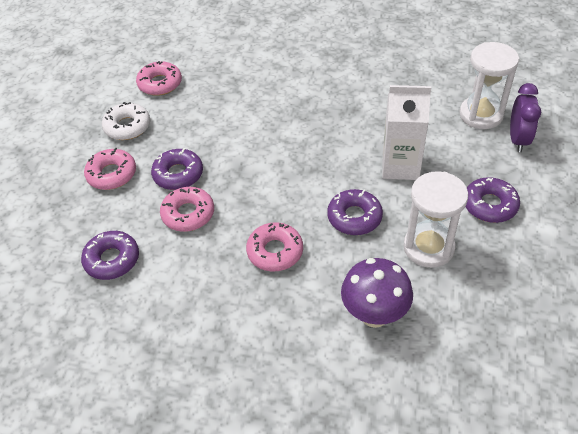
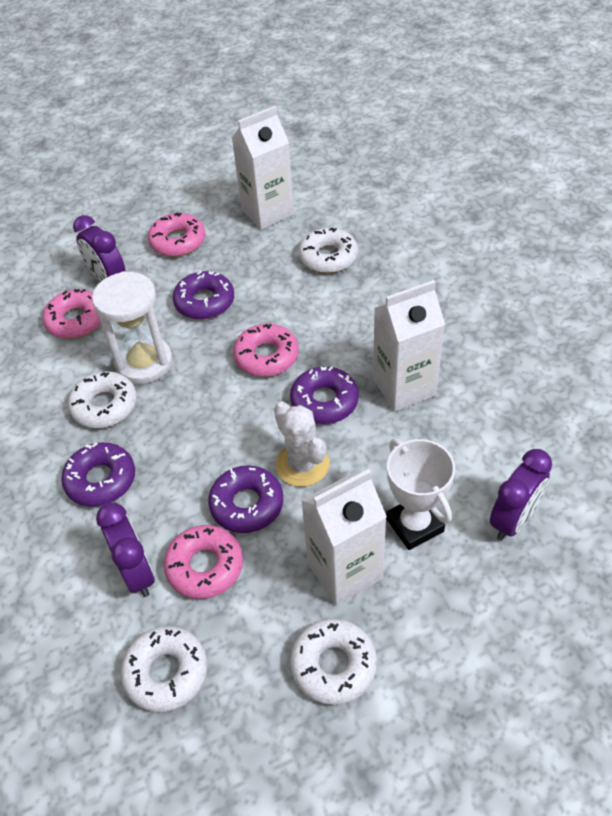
purple clock: [510,83,541,152] = 1 -> [73,215,125,281] [96,503,155,597] [490,449,552,541] = 3
purple mushroom: [341,258,413,328] = 1 -> none = 0
white cactus: none = 0 -> [274,401,330,487] = 1
white carton: [382,85,431,180] = 1 -> [232,106,294,230] [301,469,387,605] [373,280,445,411] = 3
white donut: [102,102,150,140] = 1 -> [68,371,137,428] [121,626,207,712] [290,619,377,705] [299,228,358,273] = 4
white hourglass: [403,171,468,268] [460,42,519,129] = 2 -> [92,271,173,384] = 1
white trophy: none = 0 -> [386,439,455,550] = 1

